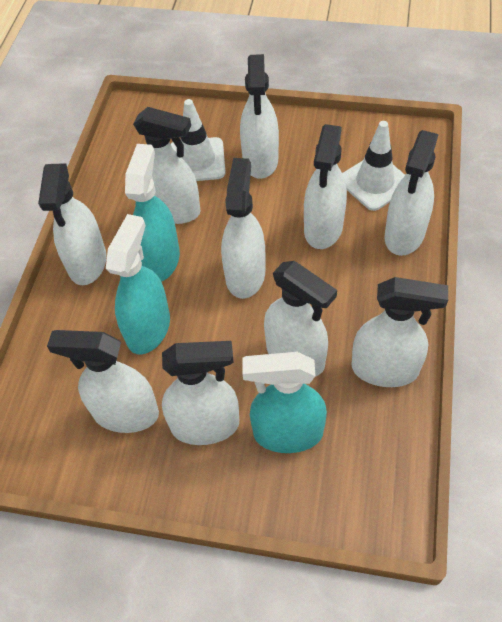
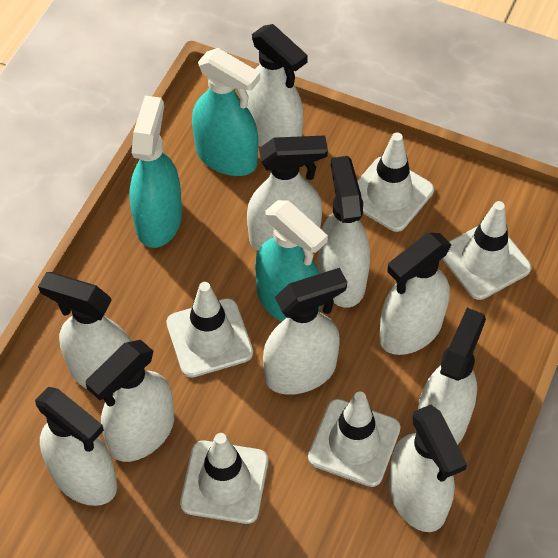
white traffic cone: [171,99,226,181] [342,121,405,211] = 2 -> [166,282,253,378] [180,433,268,524] [308,391,401,487] [357,132,434,232] [442,201,531,300] = 5

